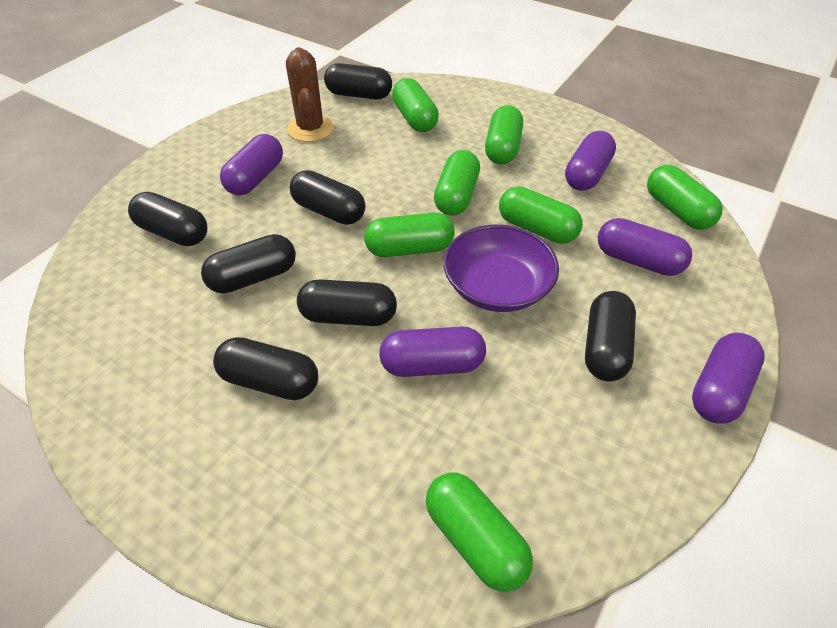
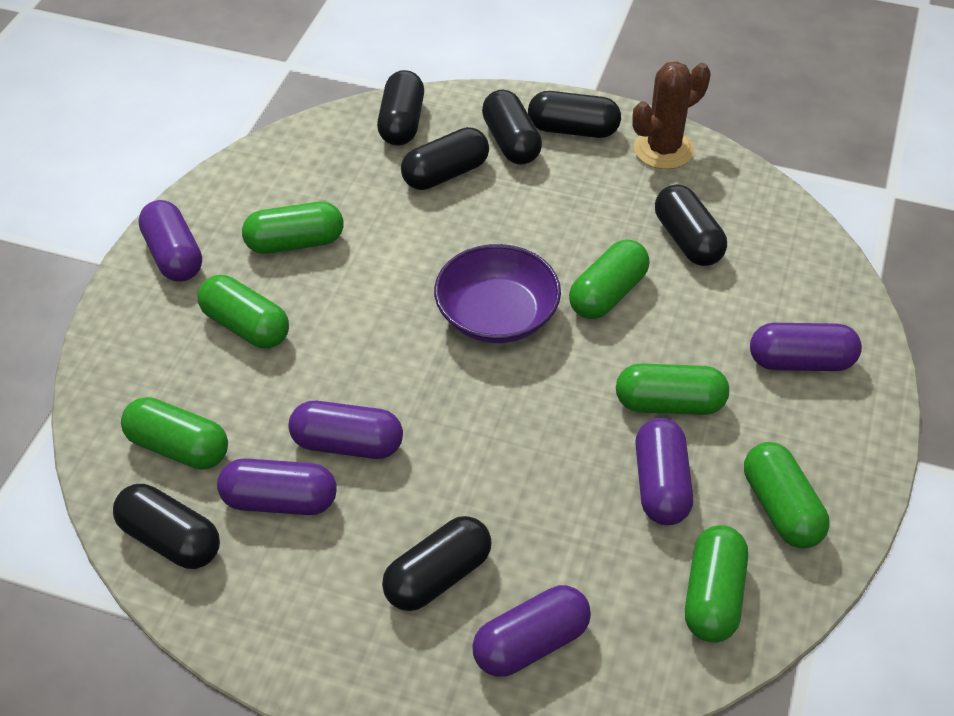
purple capsule: [220,134,283,195] [379,326,486,377] [565,131,616,191] [598,218,692,276] [692,333,765,424] = 5 -> [138,200,202,282] [217,458,337,515] [288,401,403,459] [472,585,591,677] [635,418,693,525] [750,323,862,371] = 6

